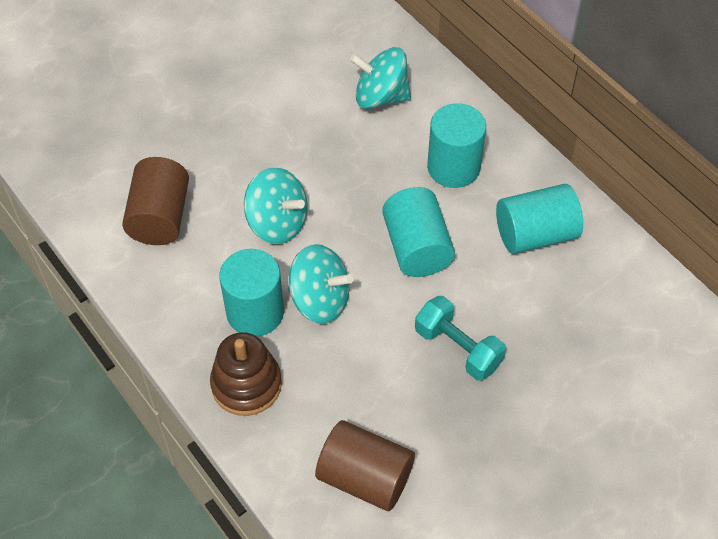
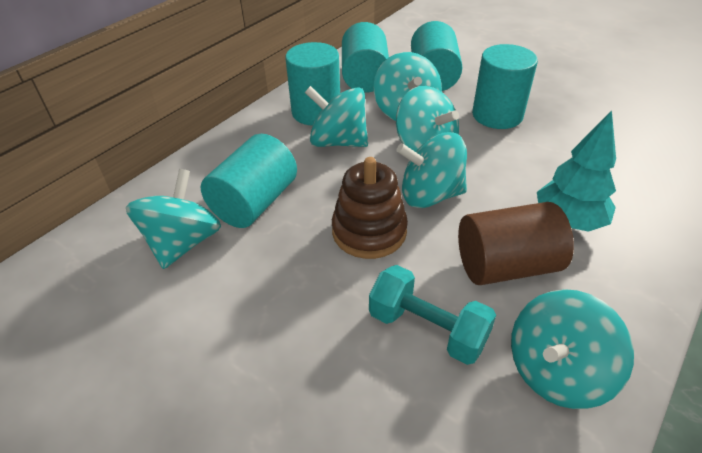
brown cylinder: [122,157,189,245] [315,420,415,511] = 2 -> [458,202,574,285] = 1
turquoise cylinder: [219,249,284,337] [382,187,455,277] [427,103,486,188] [496,184,583,254] = 4 -> [201,134,297,228] [285,42,340,126] [342,22,389,93] [411,21,462,91] [472,44,538,129] = 5
turquoise spinning top: [244,167,307,244] [288,244,354,324] [350,47,411,109] = 3 -> [126,169,221,269] [305,86,368,147] [374,52,442,121] [396,86,459,152] [396,132,467,208] [511,289,634,409] = 6
turquoise tree: none = 0 -> [537,111,616,232] = 1

